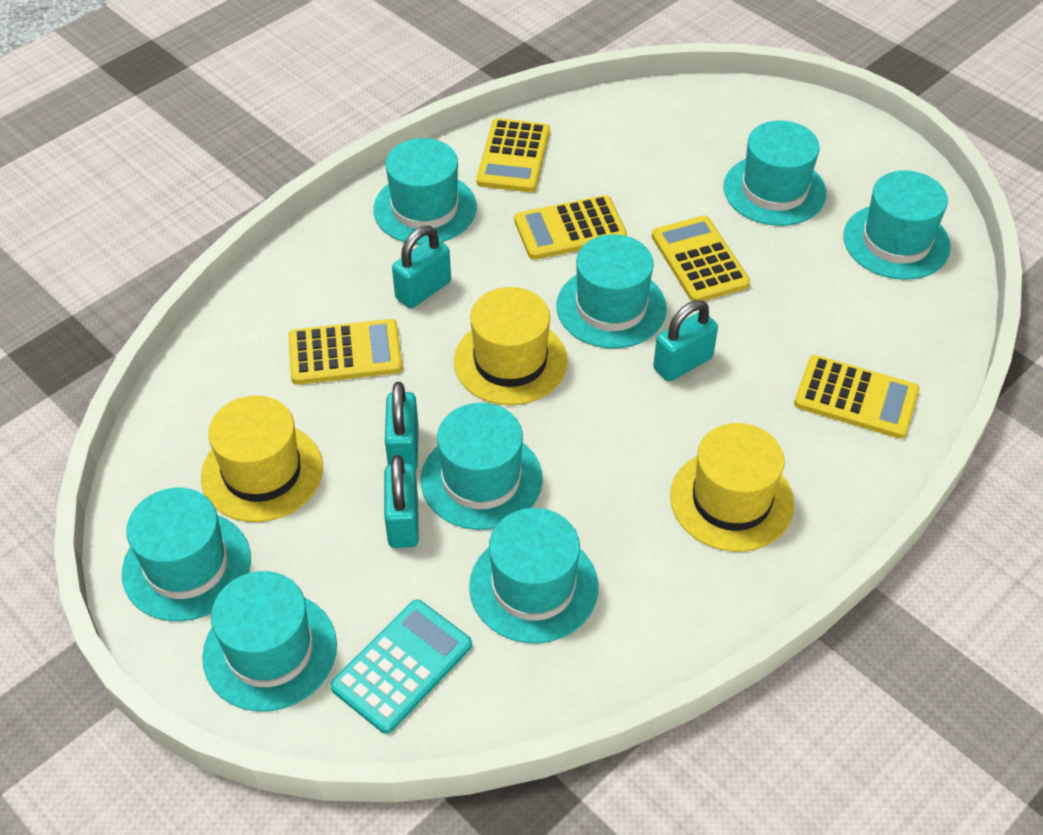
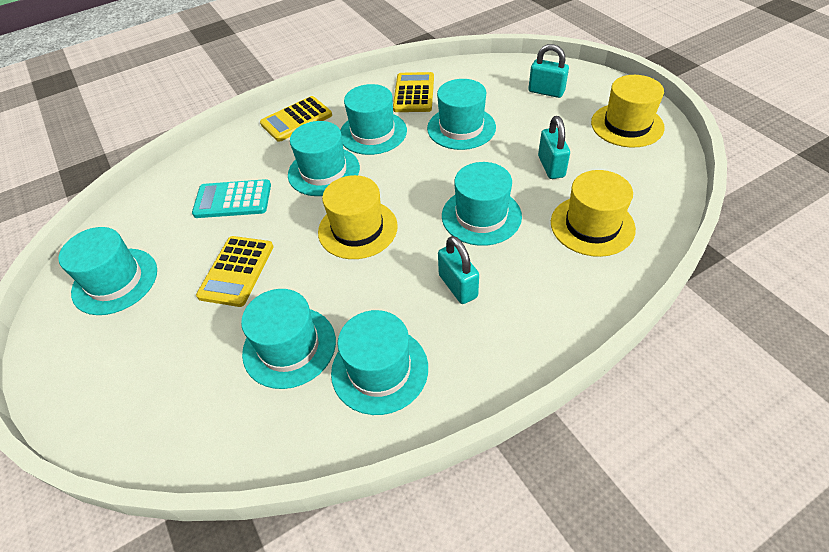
turquoise hat: [122,488,251,621] [202,571,337,712] [373,138,477,245] [421,403,543,530] [469,508,598,644] [557,234,667,348] [723,121,826,226] [843,170,951,280] = 8 -> [59,227,157,315] [241,289,336,389] [288,121,360,196] [331,310,428,415] [340,84,407,155] [427,79,496,150] [442,162,522,246] = 7
turquoise padlock: [384,455,419,548] [385,382,418,471] [392,226,451,308] [653,300,718,382] = 4 -> [438,236,479,304] [528,44,569,98] [538,116,570,179] = 3
yellow calculator: [288,319,402,385] [476,118,550,192] [514,195,627,260] [652,216,750,302] [794,355,919,439] = 5 -> [196,236,274,307] [260,96,332,142] [393,72,434,112] = 3

